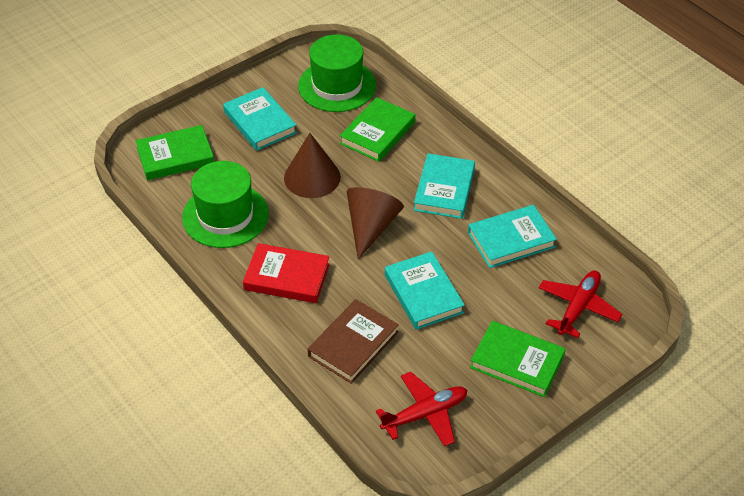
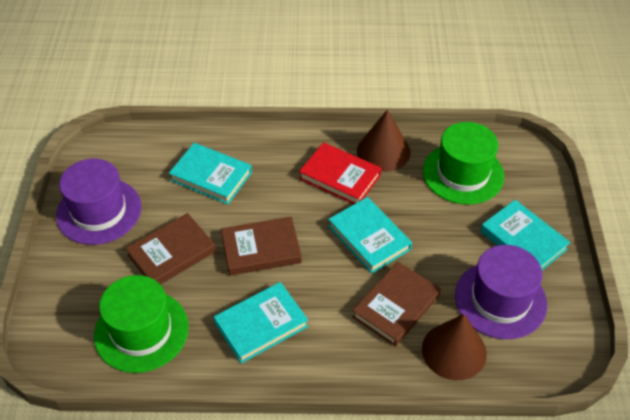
brown book: [308,299,399,384] = 1 -> [126,213,216,285] [221,217,302,276] [352,262,441,347] = 3
green book: [135,125,214,180] [340,97,415,162] [470,321,566,397] = 3 -> none = 0
purple hat: none = 0 -> [56,159,142,245] [455,245,547,339] = 2
red plane: [376,372,467,447] [539,271,622,338] = 2 -> none = 0

